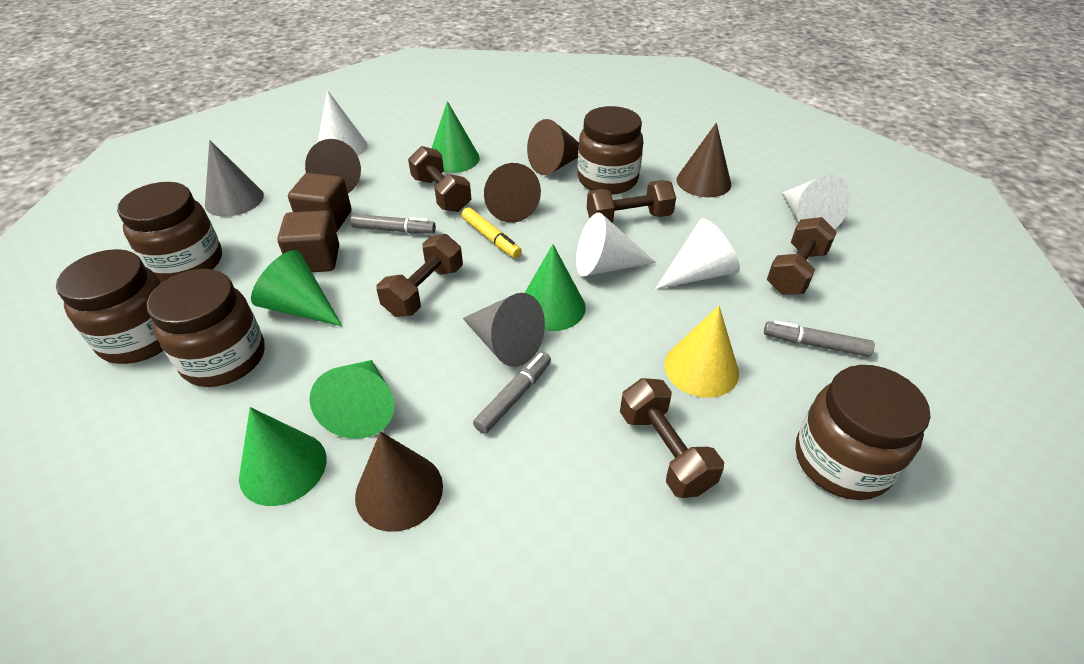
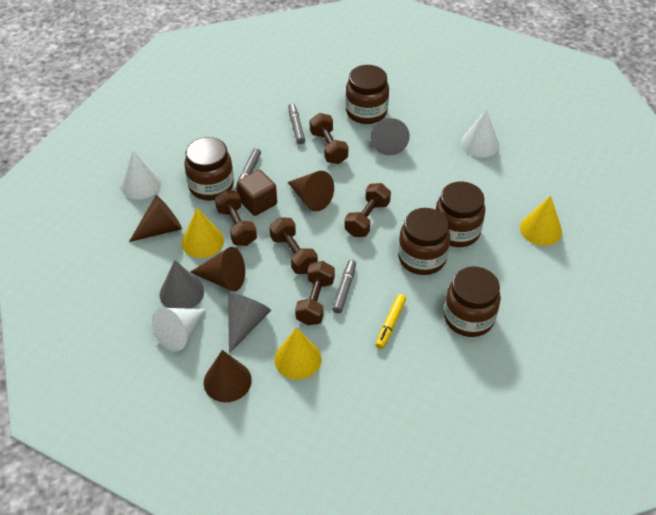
brown cone: [305,139,361,193] [355,431,443,532] [484,163,541,223] [527,119,579,175] [677,123,731,197] = 5 -> [129,195,182,242] [190,247,245,291] [204,350,252,402] [288,171,334,212] = 4
brown cube: [277,210,339,272] [288,173,352,232] = 2 -> [237,170,277,216] = 1
green cone: [239,407,326,506] [251,250,342,326] [309,360,394,439] [432,101,480,173] [525,244,586,331] = 5 -> none = 0
grey cone: [205,140,264,217] [463,293,545,367] = 2 -> [160,260,204,309] [228,293,271,353] [370,118,410,155] = 3
white cone: [317,90,368,156] [576,213,656,276] [655,218,740,289] [782,175,851,229] = 4 -> [121,151,161,199] [152,308,206,352] [461,110,499,158] = 3
yellow cone: [664,306,739,398] = 1 -> [182,208,224,258] [274,327,322,380] [520,196,562,246] = 3

